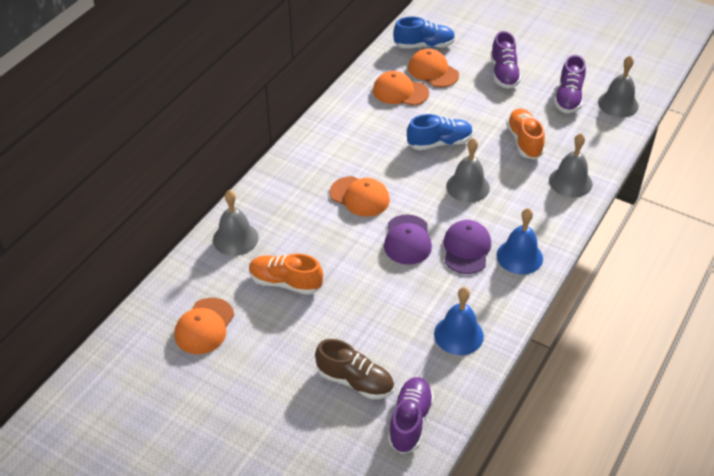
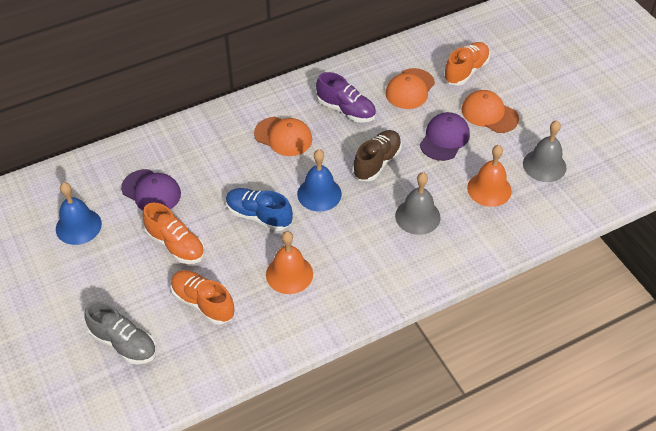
blue shoe: [393,17,455,49] [407,114,473,150] = 2 -> [226,188,293,231] = 1
grey bell: [213,190,259,256] [446,138,490,202] [549,133,593,198] [598,56,639,117] = 4 -> [395,172,440,235] [523,120,567,182] = 2
grey shoe: none = 0 -> [84,301,156,364] = 1
orange bell: none = 0 -> [266,231,313,294] [467,145,512,207] = 2
orange cap: [174,298,234,354] [330,176,390,217] [373,71,429,106] [408,49,459,88] = 4 -> [254,117,312,156] [385,68,435,109] [461,90,519,133] = 3
orange shoe: [249,253,323,295] [506,108,545,159] = 2 -> [142,202,205,264] [171,270,235,325] [443,42,490,86] = 3
purple shoe: [388,377,434,454] [490,31,521,89] [554,55,586,113] = 3 -> [316,72,376,123] = 1

